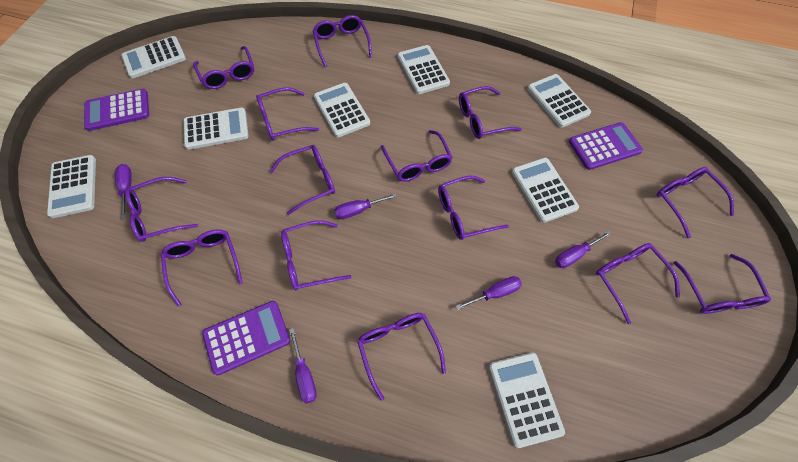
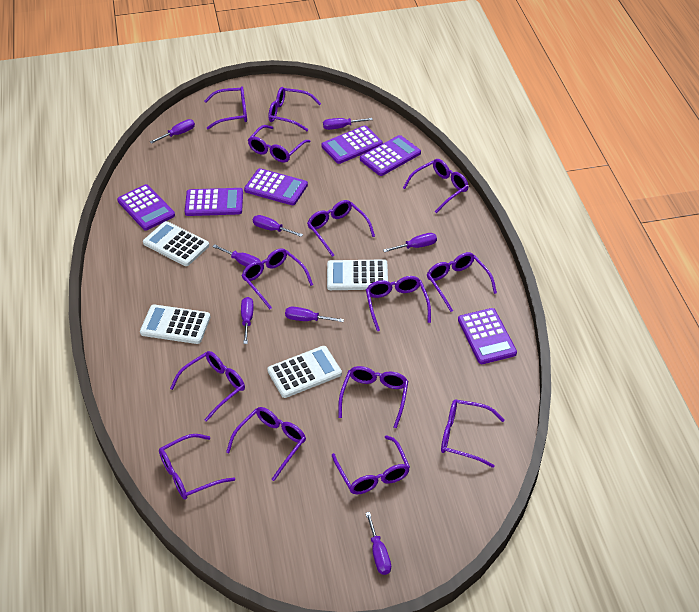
purple calculator: [84,89,149,131] [202,301,290,375] [569,122,643,170] = 3 -> [117,184,175,231] [185,188,243,216] [244,168,308,205] [321,125,383,164] [360,135,421,176] [458,308,517,364] = 6
purple screwdriver: [115,164,132,219] [289,328,317,404] [334,193,397,219] [456,276,522,310] [555,231,611,268] = 5 -> [150,119,195,144] [212,244,260,267] [241,297,254,344] [253,215,303,237] [285,307,344,322] [323,118,373,130] [366,512,391,575] [383,233,437,252] = 8
white calculator: [47,155,96,218] [121,36,186,78] [183,107,249,150] [314,83,370,137] [397,45,450,94] [489,352,565,448] [512,158,579,223] [527,74,591,128] = 8 -> [140,304,211,344] [143,221,209,266] [267,346,342,398] [327,259,388,290] = 4

